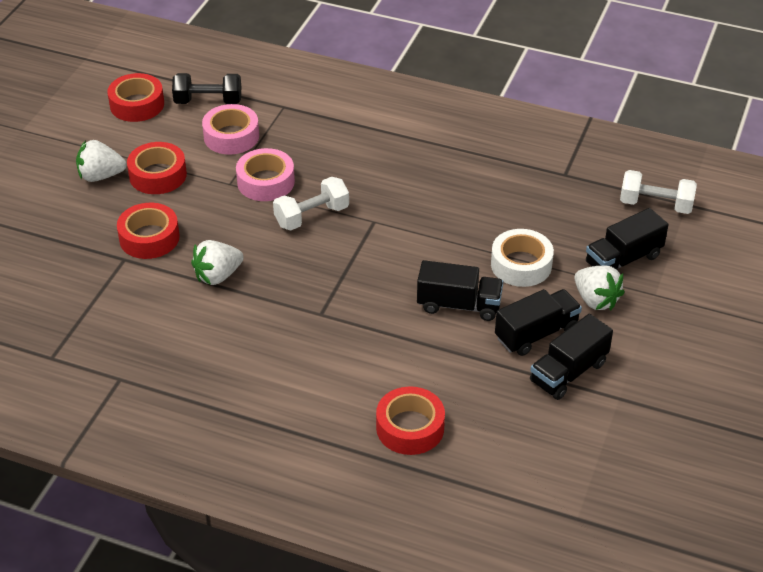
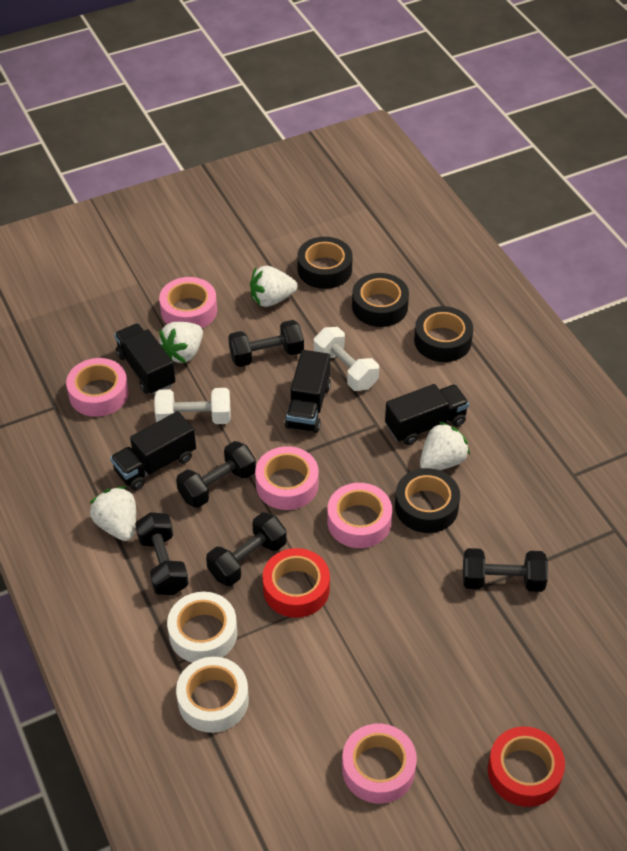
black dumbbell: [172,73,241,104] = 1 -> [135,512,189,595] [176,441,256,508] [206,512,287,586] [228,320,304,367] [463,548,548,592] = 5
black tape: none = 0 -> [297,237,353,289] [352,273,409,327] [395,468,460,533] [414,306,473,362] = 4
pink tape: [202,104,259,155] [236,148,295,201] = 2 -> [66,358,129,417] [159,277,217,328] [255,446,319,510] [327,483,392,548] [342,723,417,804] = 5
red tape: [108,73,164,122] [117,203,180,259] [127,142,187,194] [376,386,445,455] = 4 -> [262,548,330,618] [488,727,565,807] = 2
white strawberry: [76,140,127,182] [191,240,244,285] [574,266,625,310] = 3 -> [90,486,136,541] [159,322,203,363] [250,266,298,307] [420,422,470,470] = 4
white tape: [491,229,554,287] = 1 -> [167,592,237,663] [176,657,249,733] = 2

